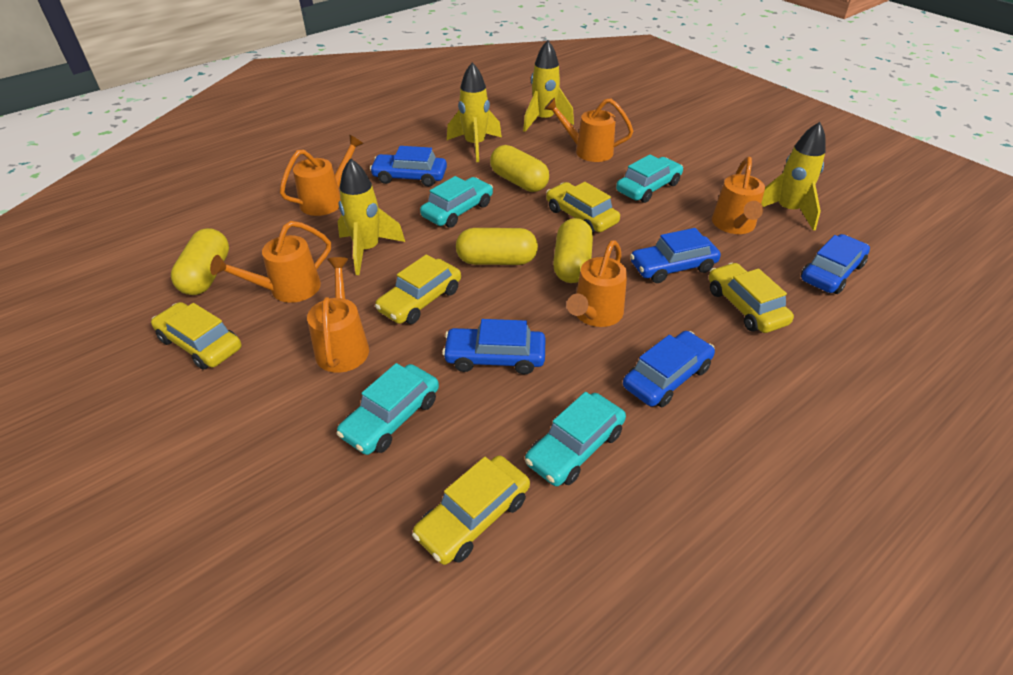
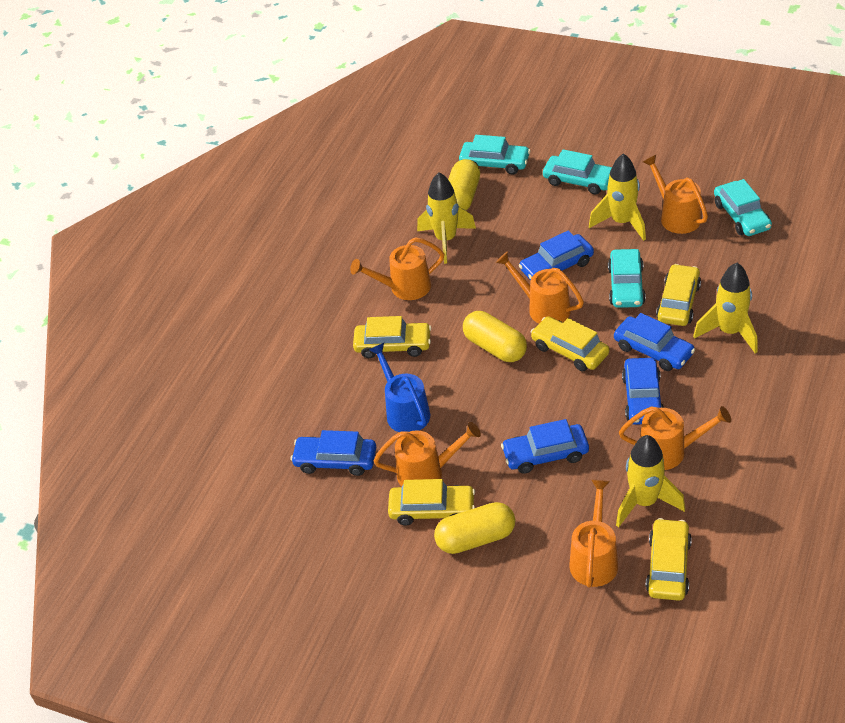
blue watering can: none = 0 -> [369,343,430,432] = 1
yellow capsule: [171,228,229,295] [456,228,538,265] [490,145,549,192] [553,218,593,283] = 4 -> [434,502,515,554] [448,159,480,210] [463,311,527,362] = 3

